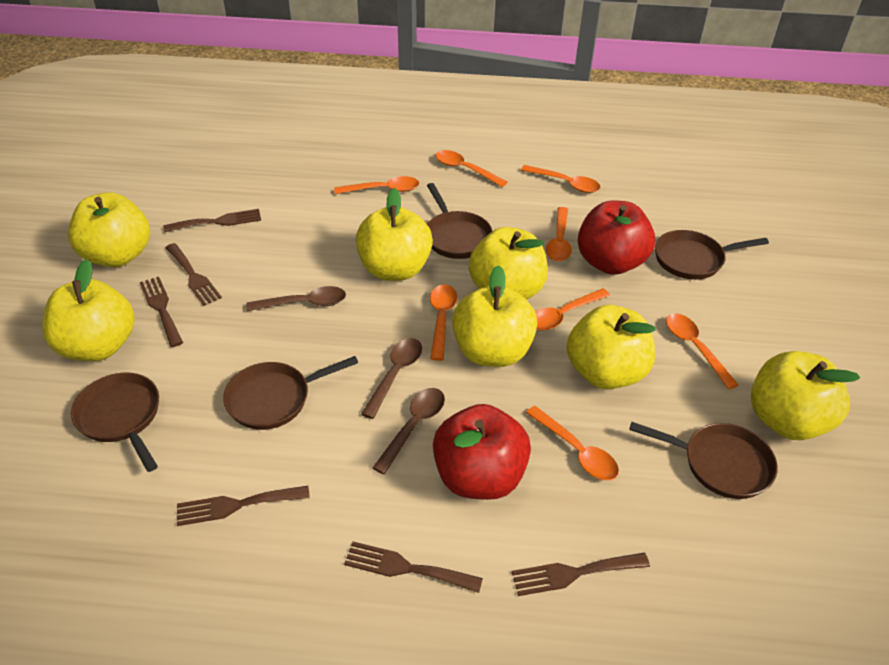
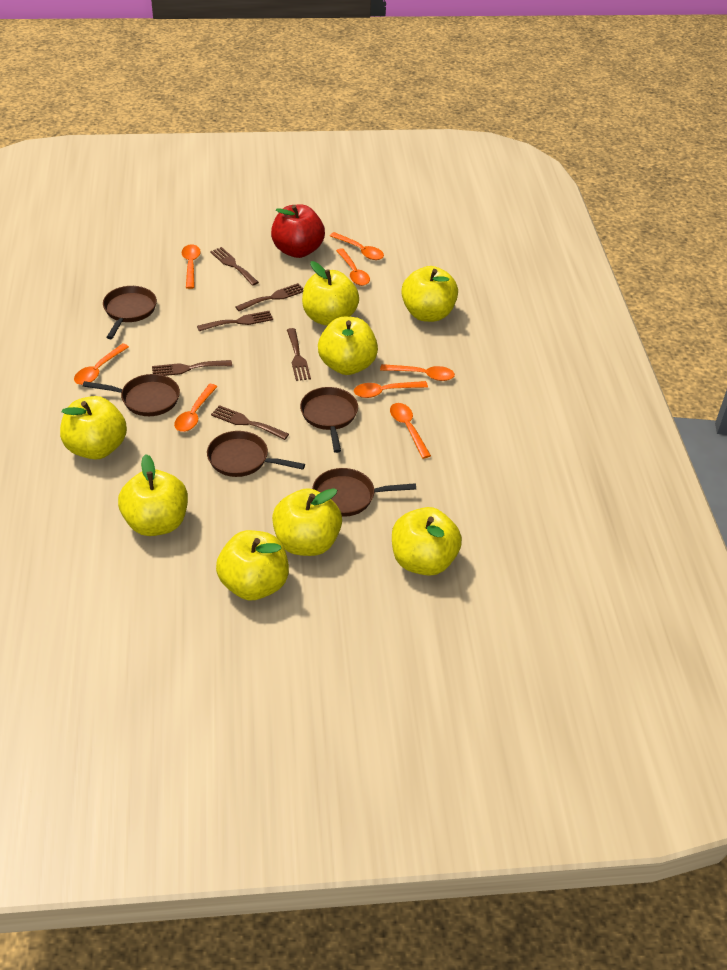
brown spoon: [246,286,346,311] [361,338,422,419] [373,388,445,474] = 3 -> none = 0
red apple: [433,404,531,500] [578,200,655,275] = 2 -> [271,205,325,258] = 1
yellow apple: [42,259,134,361] [68,192,150,267] [356,188,433,281] [452,265,537,367] [469,227,548,299] [567,305,655,389] [751,351,860,440] = 7 -> [60,396,127,460] [118,454,188,536] [216,530,289,601] [272,488,342,556] [302,261,359,326] [318,317,378,375] [392,507,462,576] [401,266,458,322] = 8

